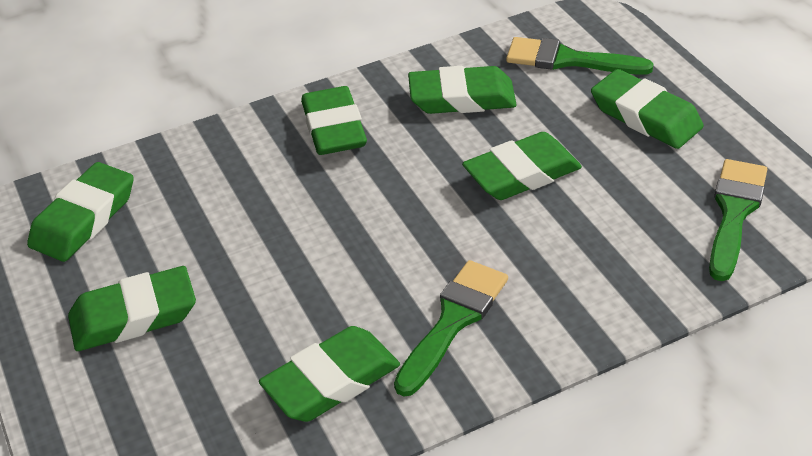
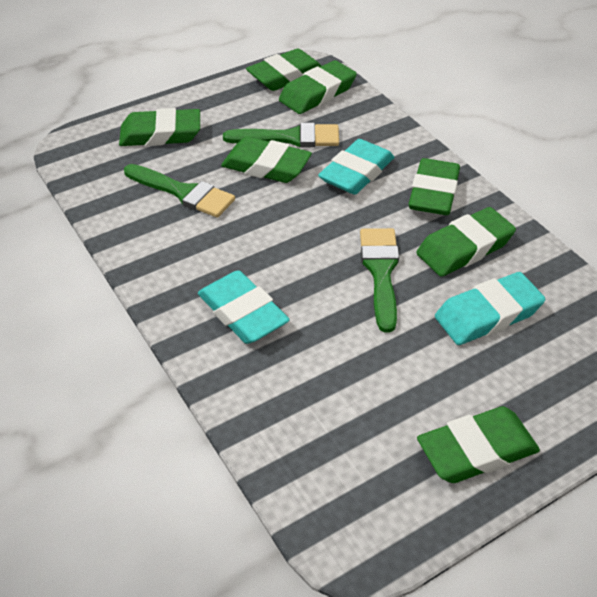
turquoise eraser: none = 0 -> [198,270,290,344] [318,139,394,195] [435,272,546,345] = 3

